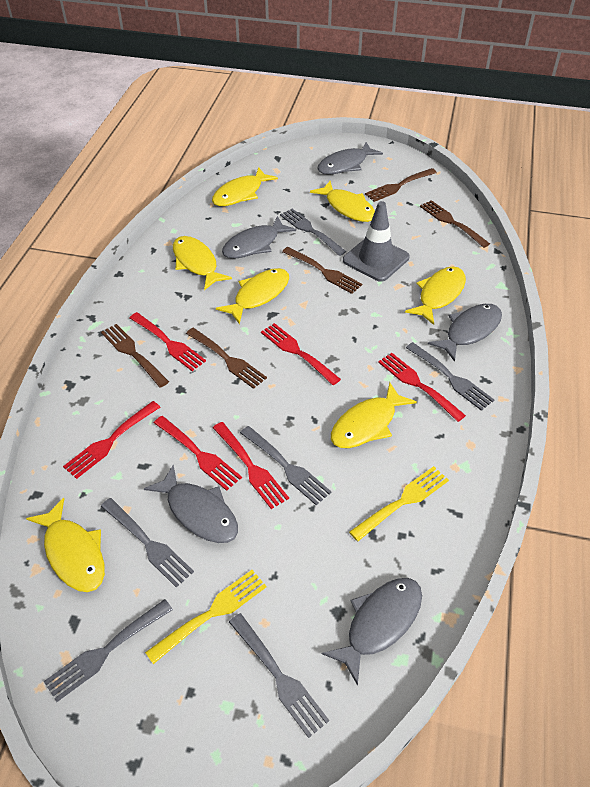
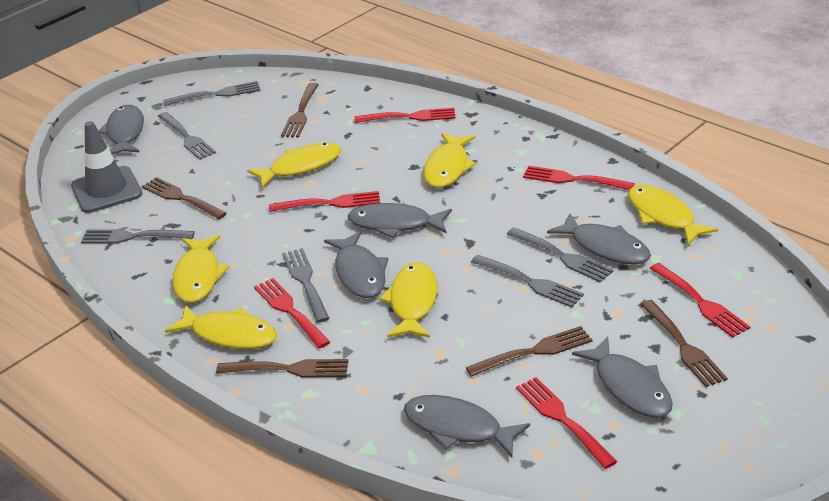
grey fish: [144,465,238,543] [222,216,296,258] [317,142,383,175] [322,578,422,686] [428,304,502,362] = 5 -> [99,105,144,154] [324,231,389,298] [348,203,452,238] [404,395,530,457] [547,213,651,264] [572,336,673,418] = 6
yellow fish: [26,498,105,592] [173,236,232,290] [212,167,278,206] [216,268,289,324] [310,181,375,222] [331,382,417,448] [405,267,466,325] = 7 -> [165,305,277,349] [173,235,229,303] [247,143,341,188] [379,262,437,338] [424,133,476,188] [628,185,718,245] = 6
yellow fork: [145,570,267,664] [349,466,449,541] = 2 -> none = 0

